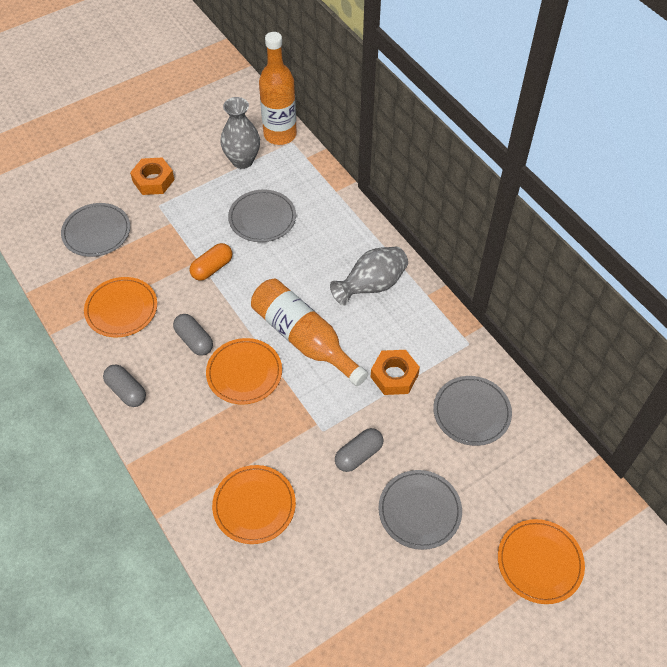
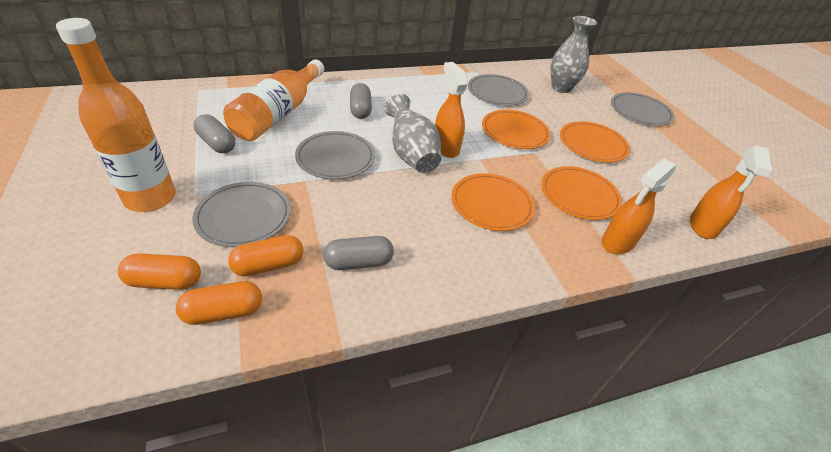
orange capsule: [190,243,232,281] = 1 -> [118,253,201,290] [176,281,262,325] [228,235,303,276] = 3
orange nut: [130,157,175,195] [371,350,420,395] = 2 -> none = 0
orange spray bottle: none = 0 -> [435,62,468,158] [602,159,676,254] [690,146,772,239] = 3

